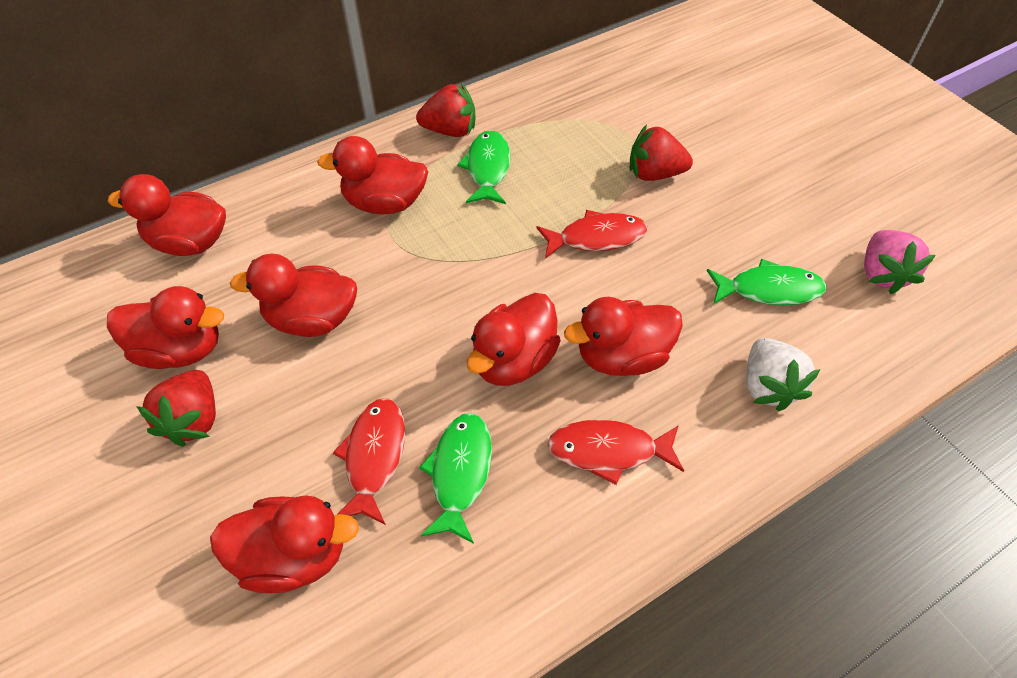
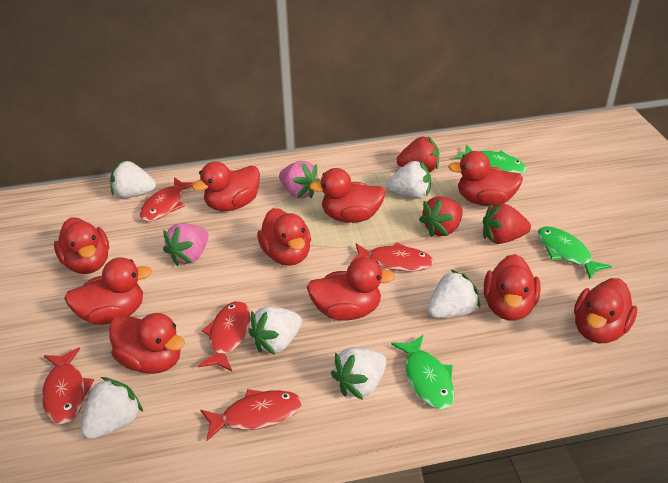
pink strawberry: [864,230,936,294] = 1 -> [163,223,208,266] [279,161,321,199] = 2
red duck: [107,286,224,369] [108,174,226,256] [210,495,359,593] [230,254,357,337] [317,136,428,214] [467,293,561,386] [564,297,683,376] = 7 -> [54,217,109,274] [64,257,152,325] [109,313,185,374] [192,161,260,211] [257,208,311,266] [307,257,395,320] [309,168,386,223] [448,151,523,206] [484,254,541,321] [574,278,637,343] = 10
red fish: [333,398,405,525] [537,210,648,258] [548,420,684,485] = 3 -> [42,347,94,424] [140,177,194,222] [198,301,251,371] [201,389,302,441] [350,242,434,272] = 5
white strawberry: [746,338,820,411] = 1 -> [81,377,143,439] [110,161,156,198] [248,306,302,355] [331,347,387,400] [386,161,431,199] [427,269,480,318] = 6

